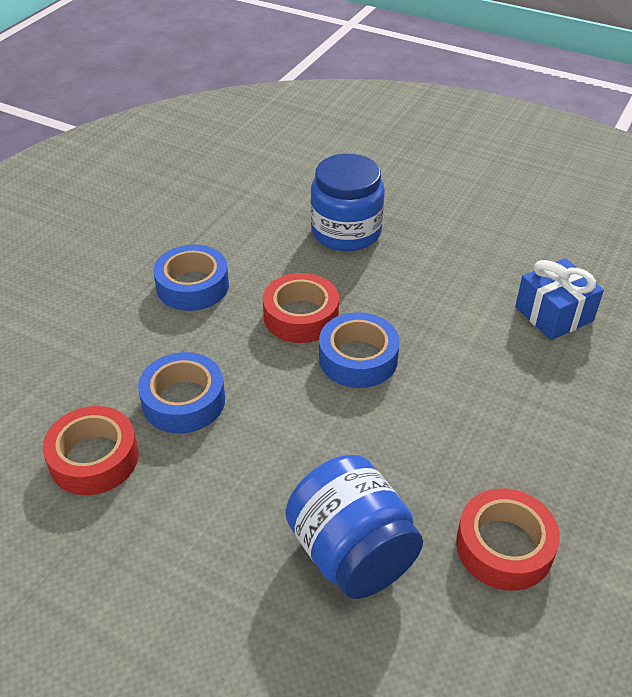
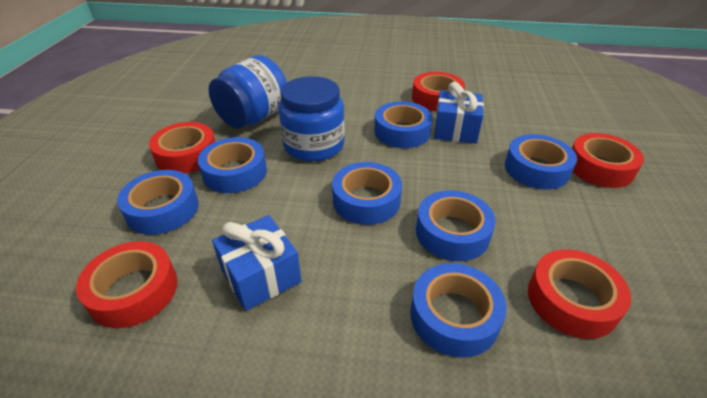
blue gift: [515,258,604,340] = 1 -> [212,215,301,311] [434,82,484,144] = 2
blue tape: [138,352,225,433] [153,244,229,311] [319,312,400,388] = 3 -> [117,170,198,235] [198,137,267,193] [332,162,402,225] [374,101,433,148] [410,263,507,358] [416,190,495,261] [505,134,577,189] = 7
red tape: [43,406,139,495] [263,273,339,343] [456,488,560,590] = 3 -> [76,241,177,328] [149,122,215,173] [412,72,465,112] [528,249,631,339] [572,133,644,188] = 5

